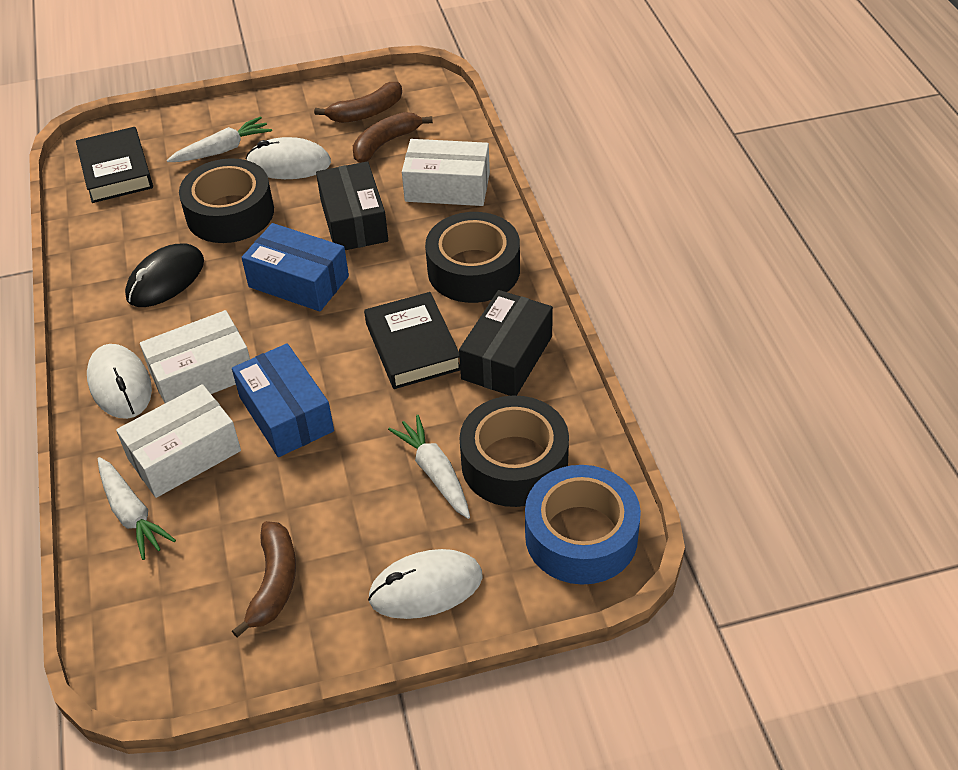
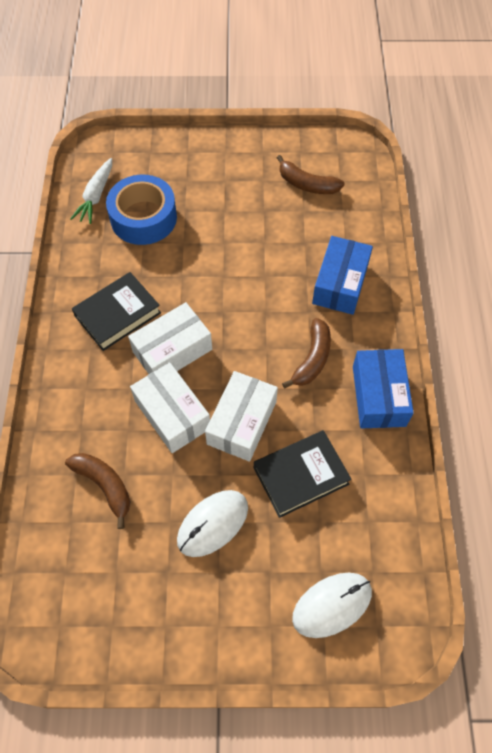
black box: [316,161,388,250] [459,290,553,396] = 2 -> none = 0
black mouse: [125,244,204,307] = 1 -> none = 0
black tape: [179,158,274,243] [425,212,520,303] [459,396,569,507] = 3 -> none = 0
white carrot: [98,457,176,560] [167,116,272,162] [388,415,470,519] = 3 -> [70,158,112,224] = 1
white mouse: [87,344,152,419] [246,137,331,179] [368,549,483,619] = 3 -> [177,490,248,557] [292,573,372,638] = 2

